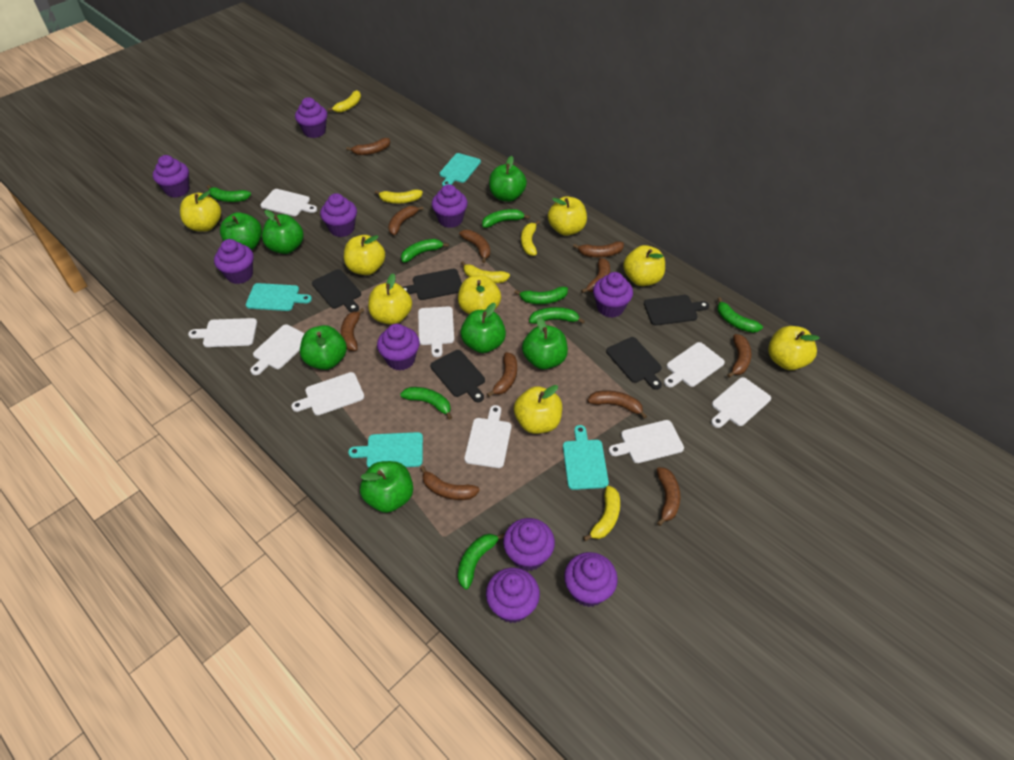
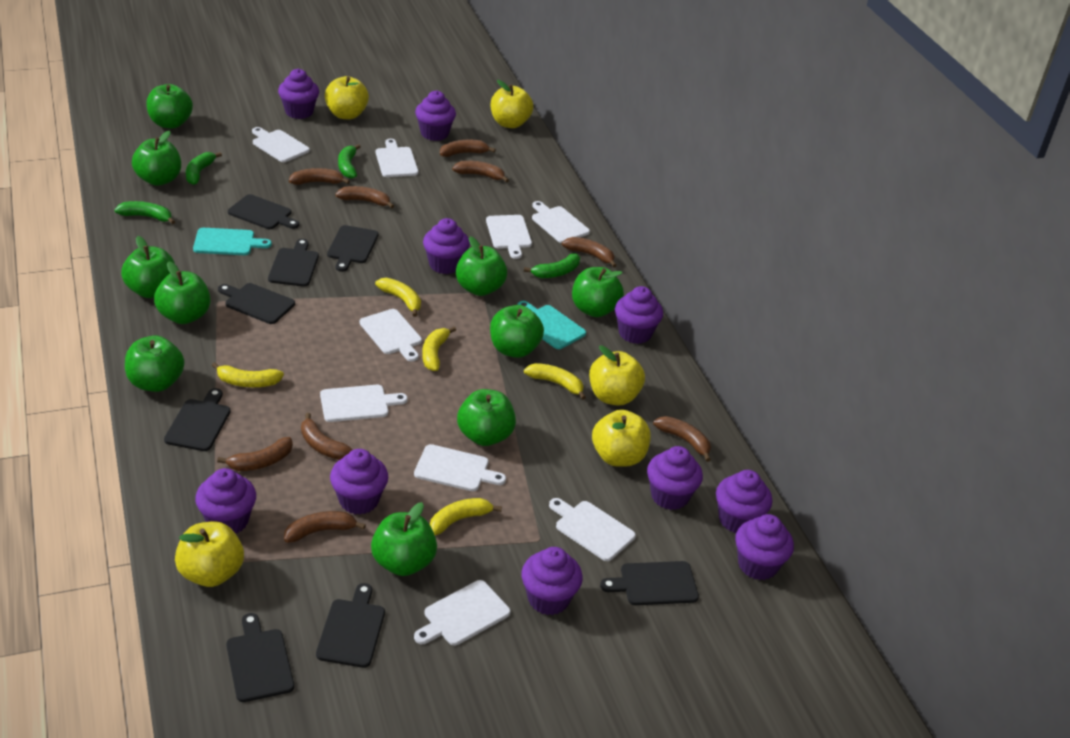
black cutting board: [312,269,361,312] [403,269,462,300] [430,350,485,402] [606,337,662,390] [644,295,709,326] = 5 -> [164,388,231,451] [218,283,295,324] [226,613,294,702] [228,194,299,229] [268,239,319,287] [316,583,385,668] [327,225,378,272] [600,561,699,605] = 8
brown banana: [341,308,364,351] [346,138,390,155] [388,206,424,235] [420,466,480,500] [459,230,490,263] [487,352,517,397] [573,241,624,257] [581,258,610,293] [587,390,647,419] [656,467,680,526] [727,334,752,378] = 11 -> [217,437,293,471] [284,511,366,543] [289,168,350,185] [301,413,353,460] [335,186,394,209] [440,140,496,157] [452,161,509,183] [562,237,617,268] [653,416,711,462] = 9
green apple: [220,212,262,250] [262,210,304,254] [300,325,347,370] [360,461,413,513] [460,303,506,353] [489,156,527,202] [522,316,568,369] = 7 -> [121,236,175,298] [125,335,185,392] [132,131,181,186] [146,84,193,129] [154,261,210,324] [371,502,437,576] [456,236,507,296] [457,389,516,446] [490,305,544,358] [572,267,624,317] = 10
green banana: [207,185,251,202] [400,387,452,420] [401,239,449,263] [458,533,505,589] [482,209,530,228] [514,287,568,304] [529,307,585,324] [717,297,763,333] = 8 -> [114,201,175,224] [186,152,222,185] [338,144,360,179] [524,253,580,278] = 4
turquoise cutting board: [246,283,312,311] [348,432,423,468] [440,153,481,186] [563,425,609,490] = 4 -> [193,228,272,255] [517,301,586,349] = 2
yellow apple: [180,191,221,232] [344,235,385,275] [368,273,412,325] [458,275,501,314] [514,385,562,434] [548,196,587,236] [623,245,665,286] [768,326,820,370] = 8 -> [175,521,244,587] [325,76,369,119] [491,80,533,128] [589,345,645,406] [592,410,651,467] = 5

